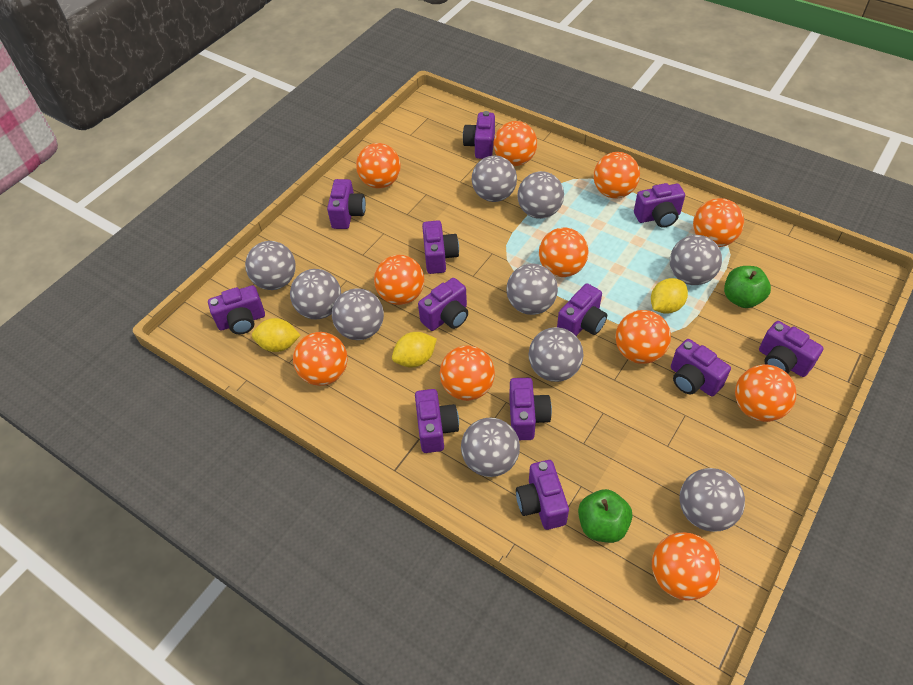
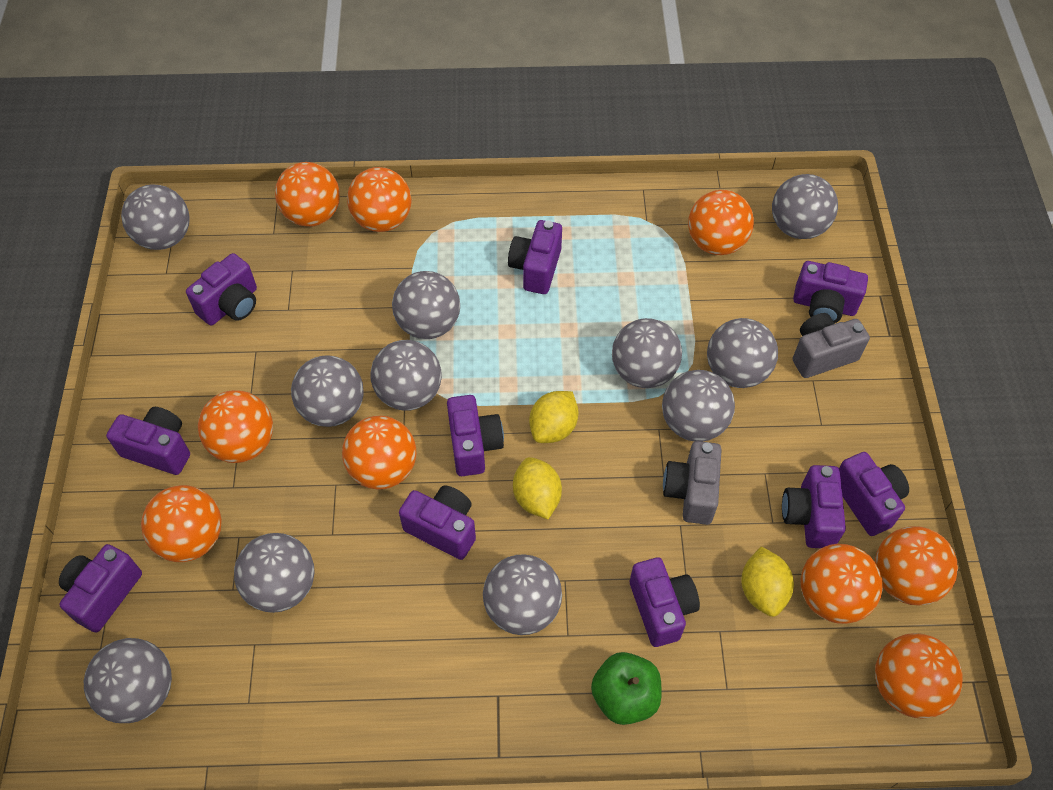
green apple: [578,489,632,543] [724,266,771,308] = 2 -> [591,652,661,725] = 1
grey ball: [245,241,296,290] [290,269,341,319] [332,288,384,340] [461,418,520,477] [472,156,517,202] [507,264,558,315] [518,171,564,219] [528,327,584,382] [670,235,722,285] [679,468,745,532] = 10 -> [84,638,172,723] [121,184,190,250] [234,533,315,613] [291,355,364,427] [370,340,442,411] [392,271,460,339] [483,554,562,635] [612,318,682,388] [662,370,735,442] [707,318,778,388] [772,174,838,239] = 11
grey camera: none = 0 -> [663,441,722,525] [793,313,870,378] = 2
orange ball: [293,332,348,386] [356,143,401,188] [374,255,424,305] [440,346,495,401] [493,121,537,166] [539,228,588,277] [593,152,640,198] [615,310,671,364] [652,532,720,601] [693,198,744,247] [735,365,796,422] = 11 -> [141,485,221,562] [198,390,273,463] [275,162,340,227] [342,416,416,490] [347,167,412,232] [688,190,754,255] [800,544,883,624] [875,526,958,606] [875,633,963,719] = 9
purple camera: [208,285,265,334] [327,179,366,229] [415,389,459,453] [418,278,468,331] [422,220,459,274] [463,111,495,159] [509,378,552,440] [516,460,569,530] [557,283,607,336] [634,183,685,228] [671,339,731,396] [759,321,824,377] = 12 -> [59,544,142,633] [106,407,190,475] [186,253,257,326] [399,485,476,560] [447,395,504,476] [508,220,562,294] [630,557,700,647] [782,465,846,548] [793,261,868,323] [839,452,909,536] = 10

